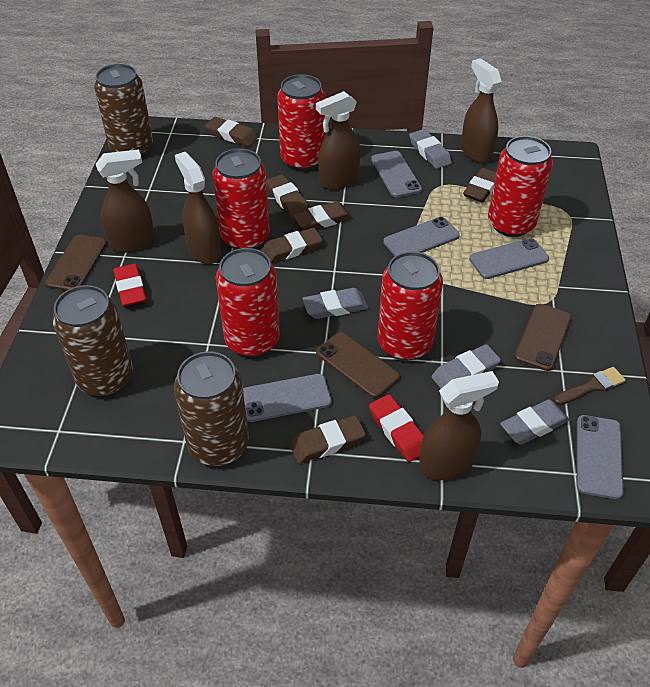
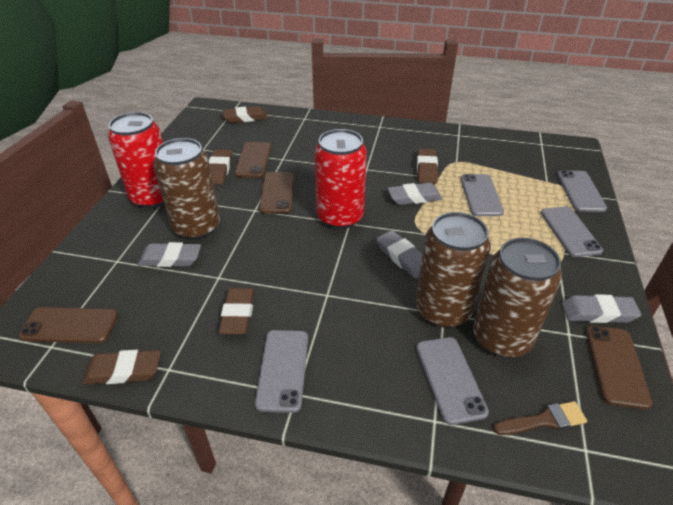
brown eraser: [205,117,258,147] [261,228,322,263] [266,174,309,218] [290,415,366,463] [293,201,352,230] [463,168,497,202] = 6 -> [82,350,161,384] [209,149,232,185] [219,288,255,334] [222,106,268,123] [417,148,438,184] = 5
brown phone: [45,235,107,291] [316,332,400,398] [514,304,572,371] = 3 -> [19,307,118,343] [234,142,271,178] [259,172,294,213] [586,326,652,409] = 4
brown spray bottle: [96,149,155,252] [175,152,221,264] [316,91,360,190] [419,371,499,480] [461,58,502,163] = 5 -> none = 0
red can: [212,148,270,249] [216,248,280,357] [277,74,325,170] [378,251,443,360] [488,136,553,237] = 5 -> [108,112,164,208] [315,129,367,229] = 2
red eraser: [113,264,146,306] [369,395,424,462] = 2 -> none = 0

